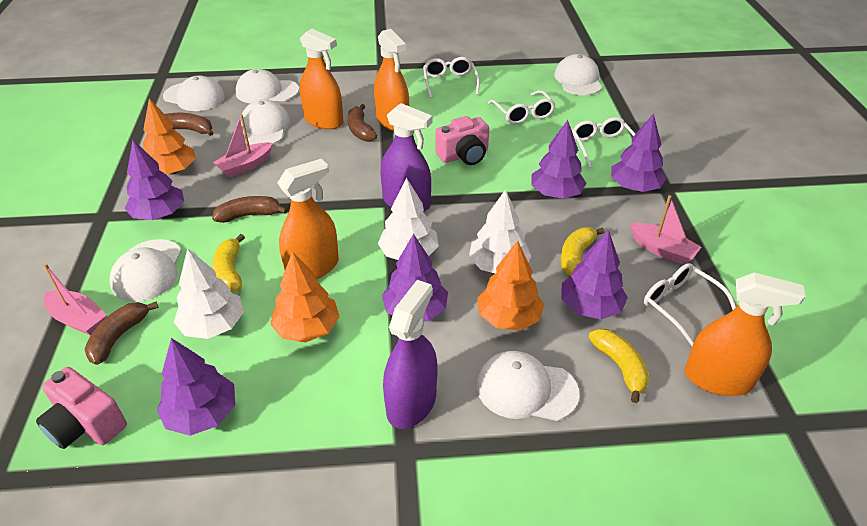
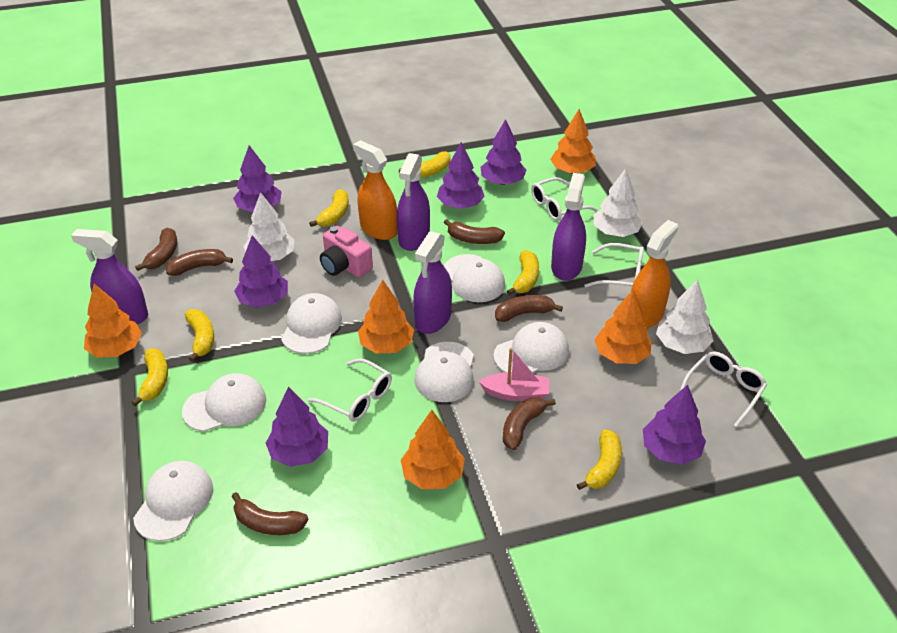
brown banana: [84,301,159,365] [165,113,214,136] [212,196,288,223] [347,104,377,142] = 4 -> [135,228,177,271] [166,249,233,276] [232,492,308,535] [444,219,505,244] [495,295,563,322] [503,397,556,450] = 6
orange spray bottle: [277,159,339,279] [300,29,343,129] [374,29,409,131] [685,272,805,396] = 4 -> [353,140,398,240] [631,220,678,329] = 2
orange tree: [143,99,196,175] [270,251,340,343] [477,241,544,331] = 3 -> [84,284,142,358] [358,280,414,354] [401,410,465,489] [550,109,596,174] [595,290,651,364] = 5
pink boat: [43,263,107,336] [213,114,272,178] [630,195,701,265] = 3 -> [479,348,549,401] = 1
pink camera: [36,367,127,449] [435,116,489,165] = 2 -> [320,226,373,277] = 1
purple spray bottle: [381,103,432,212] [383,280,438,429] = 2 -> [71,229,148,324] [397,153,430,251] [413,231,452,334] [551,173,586,281] = 4
yellow banana: [212,234,245,292] [561,227,604,276] [589,329,649,403] = 3 -> [131,348,168,406] [185,309,214,362] [309,189,349,227] [399,151,450,178] [507,250,539,295] [577,429,622,490] = 6

